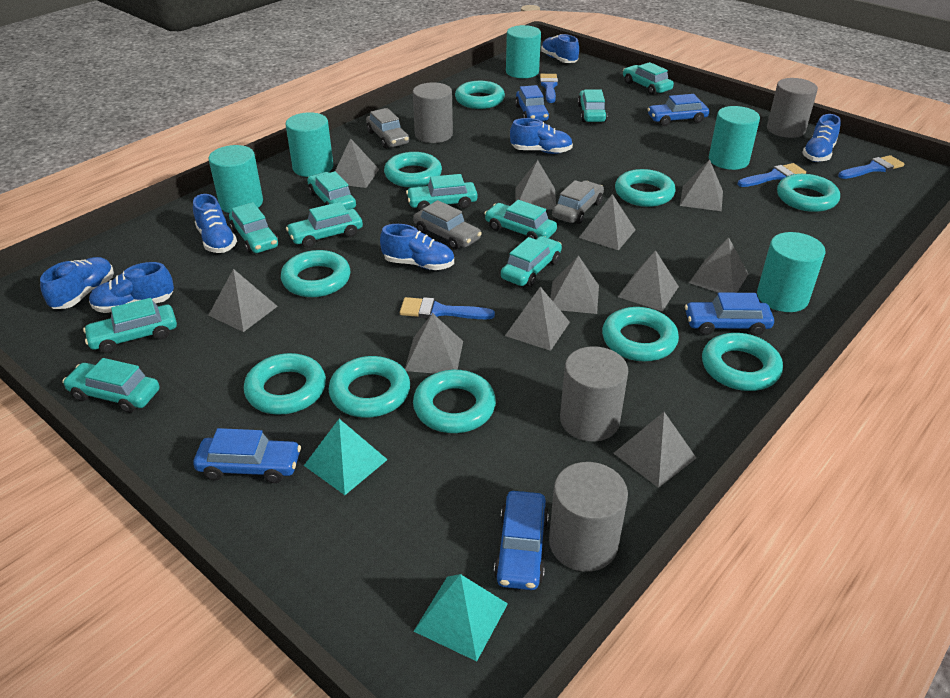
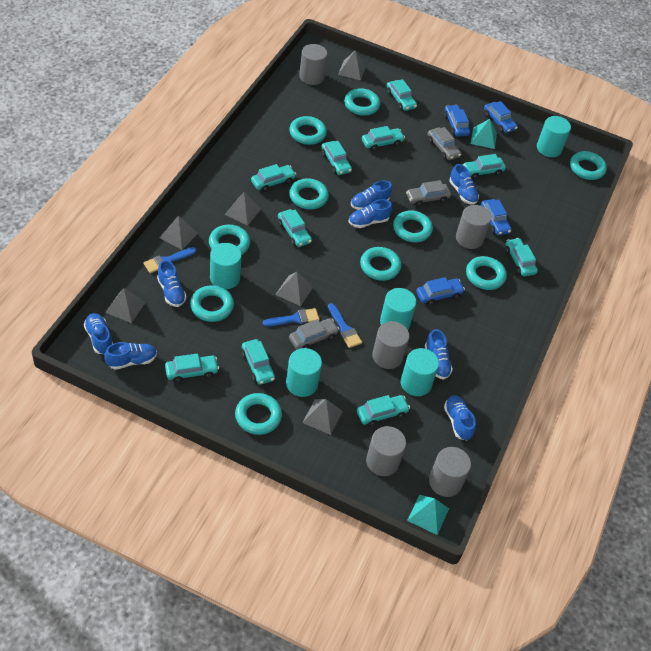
blue brush: [400,297,495,319] [540,74,558,103] [738,163,806,187] [838,155,905,179] = 4 -> [143,247,196,273] [263,308,320,326] [328,303,362,348] = 3
blue car: [193,428,301,483] [494,491,549,590] [515,85,549,121] [648,94,709,126] [685,293,774,336] = 5 -> [416,277,465,305] [444,105,470,137] [481,199,511,235] [484,101,518,133] = 4
blue shoe: [40,257,114,309] [89,262,174,313] [193,194,237,253] [380,224,454,270] [510,118,573,154] [541,34,579,63] [802,114,841,162] = 7 -> [84,313,113,354] [104,342,157,370] [157,260,187,307] [349,199,392,228] [351,180,392,210] [425,329,453,380] [444,395,476,440] [449,164,479,205] = 8
grey cylinder: [413,82,453,143] [549,462,628,572] [560,346,628,442] [767,78,818,138] = 4 -> [299,44,328,85] [366,426,406,476] [372,321,409,369] [429,447,471,497] [456,205,491,249] = 5
grey pyramid: [208,269,278,332] [335,138,379,188] [405,313,463,374] [505,287,570,351] [515,160,556,210] [550,255,599,314] [579,194,635,250] [613,412,696,488] [618,250,679,312] [680,160,723,211] [689,237,748,293] = 11 -> [105,288,146,323] [160,215,198,250] [224,192,261,226] [275,272,313,306] [302,399,343,435] [338,50,366,80] = 6

